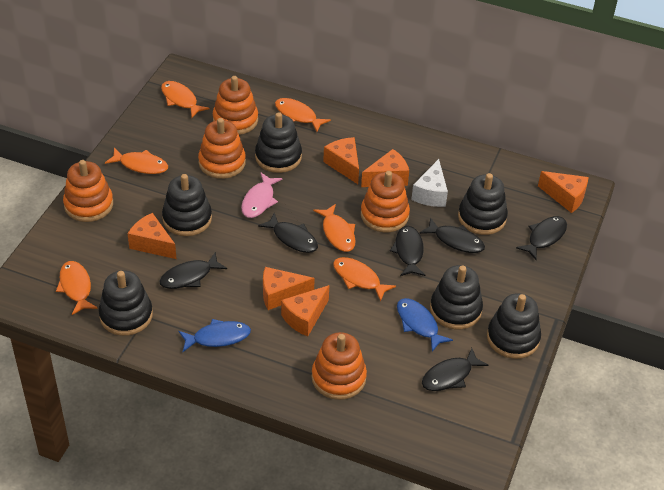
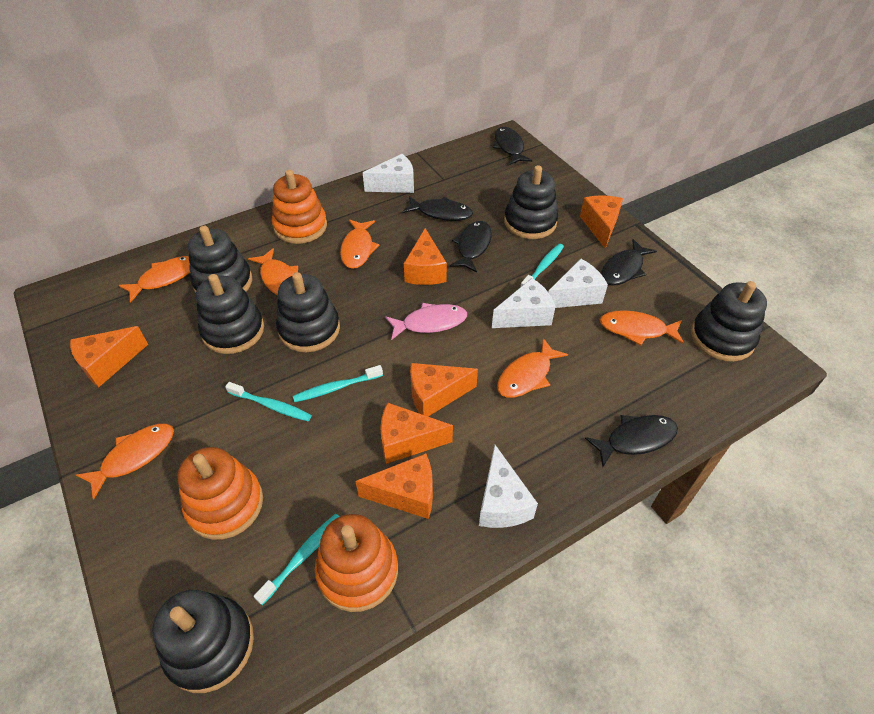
black fish: [159,252,227,289] [258,213,318,253] [390,226,425,276] [419,218,485,253] [422,348,489,391] [516,216,567,260] = 6 -> [402,196,473,221] [450,221,492,273] [493,127,532,165] [585,415,678,467] [601,239,657,286] = 5
blue fish: [179,319,251,352] [397,298,453,352] = 2 -> none = 0
orange stacking toy: [63,160,113,222] [198,118,246,179] [213,76,258,135] [312,332,367,400] [361,171,410,232] = 5 -> [177,447,263,540] [272,170,327,244] [315,514,398,612] = 3
turquoise toothbrush: none = 0 -> [225,382,312,421] [254,514,340,605] [293,365,383,402] [521,244,564,286] = 4
white cheese: [411,159,448,207] = 1 -> [363,154,414,193] [479,445,538,528] [492,278,555,328] [548,259,608,308] = 4

